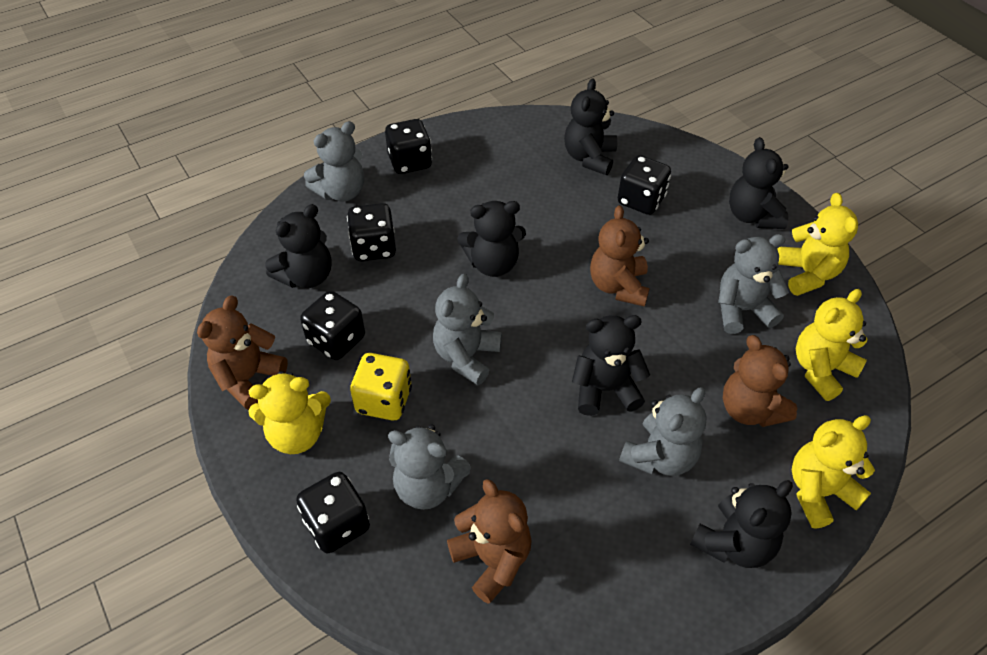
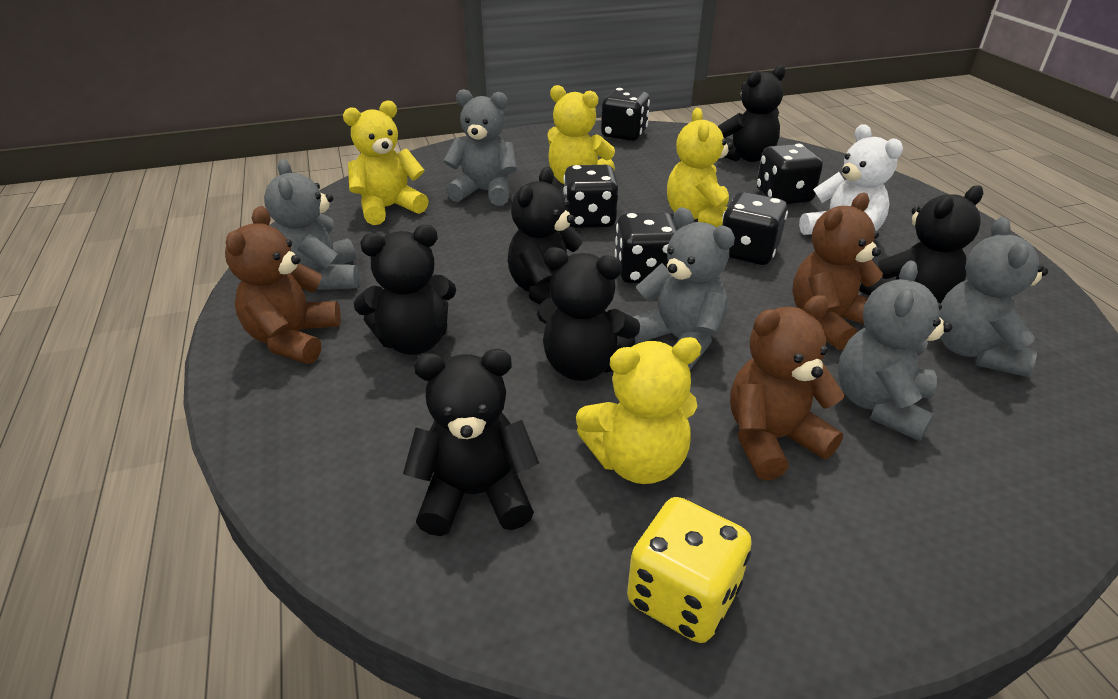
brown teddy bear: [197,295,288,410] [447,479,532,604] [590,205,650,307] [723,335,798,427] = 4 -> [225,206,341,364] [730,295,845,480] [792,193,883,350] = 3
white teddy bear: none = 0 -> [799,124,903,235] = 1

